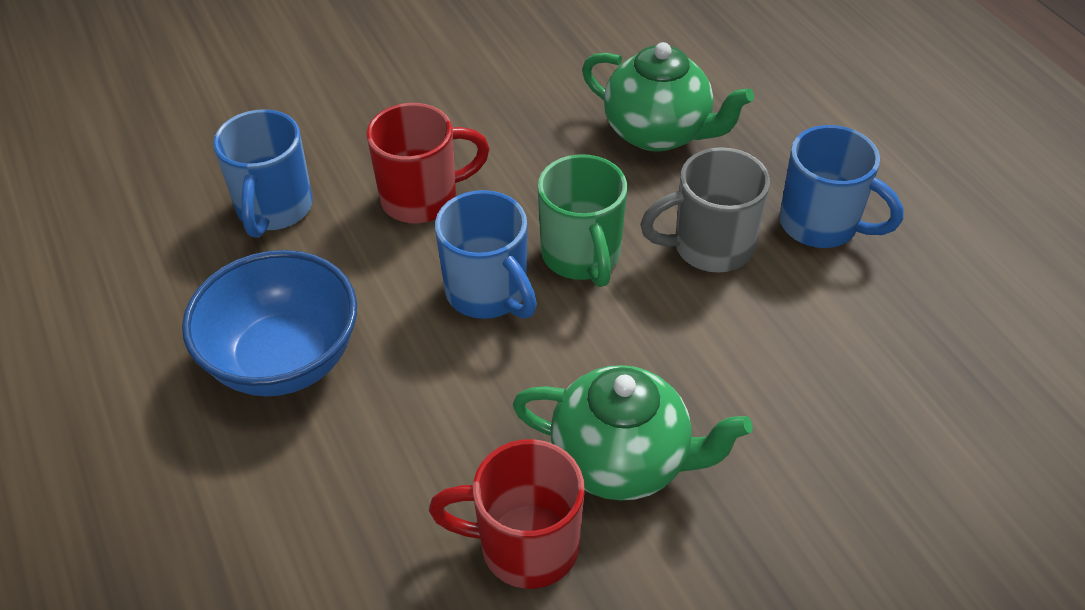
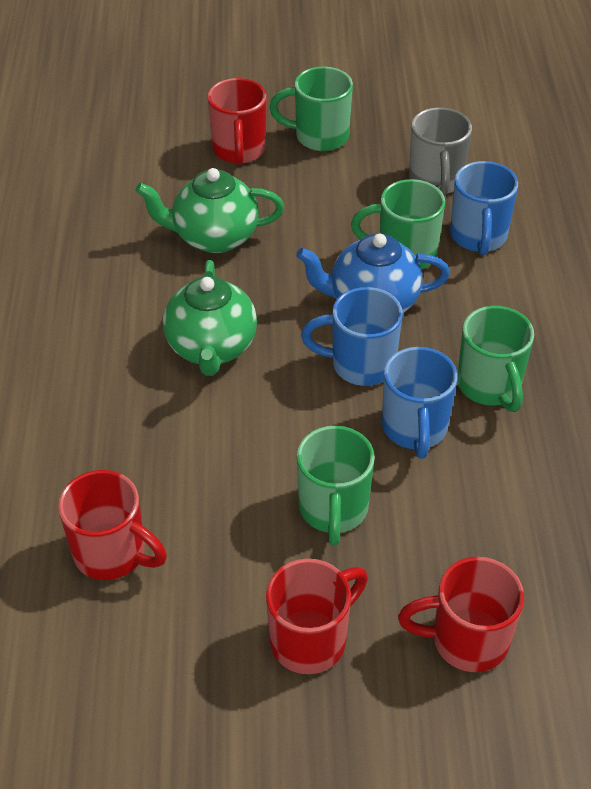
blue bowl: [182,250,357,396] = 1 -> none = 0
blue teapot: none = 0 -> [296,234,450,313] = 1
green mug: [538,154,627,287] = 1 -> [269,67,353,151] [297,426,375,546] [351,179,445,269] [457,306,534,412] = 4
red mug: [366,103,490,223] [429,439,585,589] = 2 -> [58,470,167,580] [208,78,267,165] [266,559,368,674] [398,557,524,672] = 4

